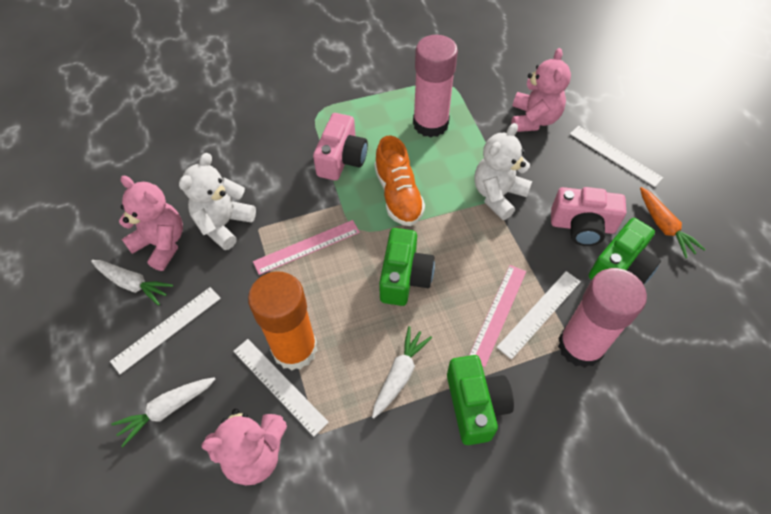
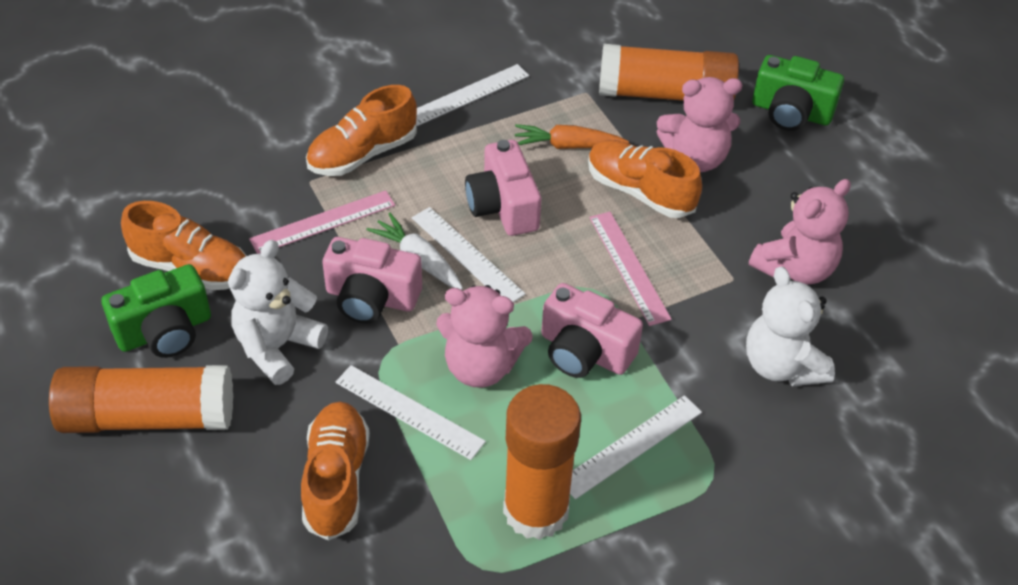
green camera: [379,228,435,306] [447,355,514,445] [589,218,661,285] = 3 -> [101,264,211,358] [752,55,844,131] = 2
orange glue stick: [248,271,317,371] = 1 -> [49,365,233,433] [503,384,581,540] [599,44,739,101] = 3
orange shoe: [374,136,425,226] = 1 -> [121,201,247,290] [301,402,370,541] [306,85,417,176] [588,140,702,218] = 4
pink camera: [313,113,368,181] [551,187,626,246] = 2 -> [322,237,422,324] [465,140,541,236] [541,283,643,378] = 3
pink glue stick: [413,35,458,137] [558,268,647,368] = 2 -> none = 0
white carrot: [91,260,173,306] [111,377,215,447] [372,326,432,418] = 3 -> [366,213,463,290] = 1

